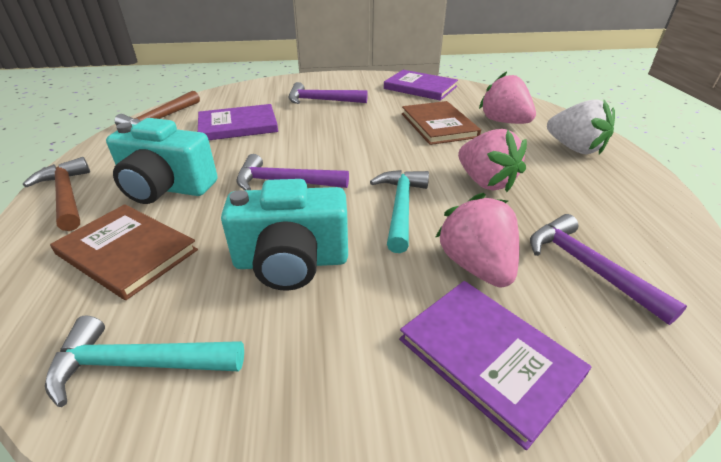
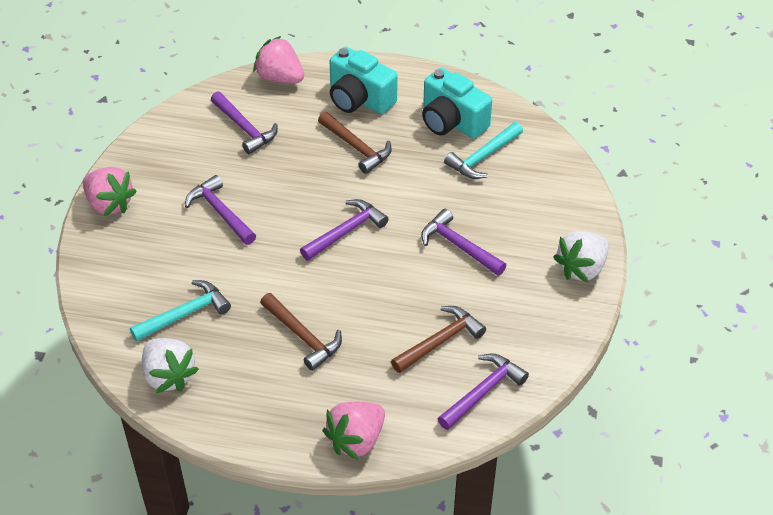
brown book: [50,204,198,300] [402,101,481,145] = 2 -> none = 0
brown hammer: [23,157,90,231] [115,91,200,125] = 2 -> [260,293,342,371] [318,112,392,174] [391,306,486,373] = 3
purple book: [198,104,278,140] [384,70,458,101] [399,281,591,450] = 3 -> none = 0
purple hammer: [236,154,349,190] [289,82,368,104] [530,214,687,325] = 3 -> [185,175,256,245] [211,92,278,154] [300,199,389,261] [421,209,507,276] [438,354,529,430] = 5
white strawberry: [547,99,615,155] = 1 -> [142,338,199,393] [553,231,609,282] = 2

